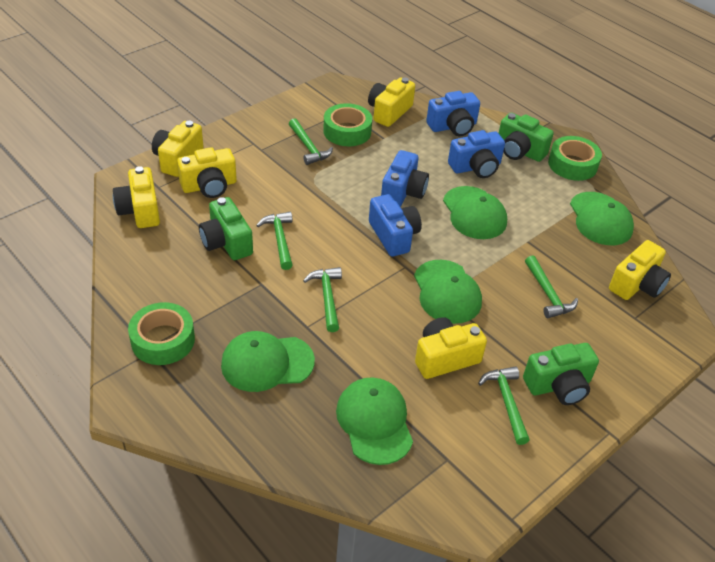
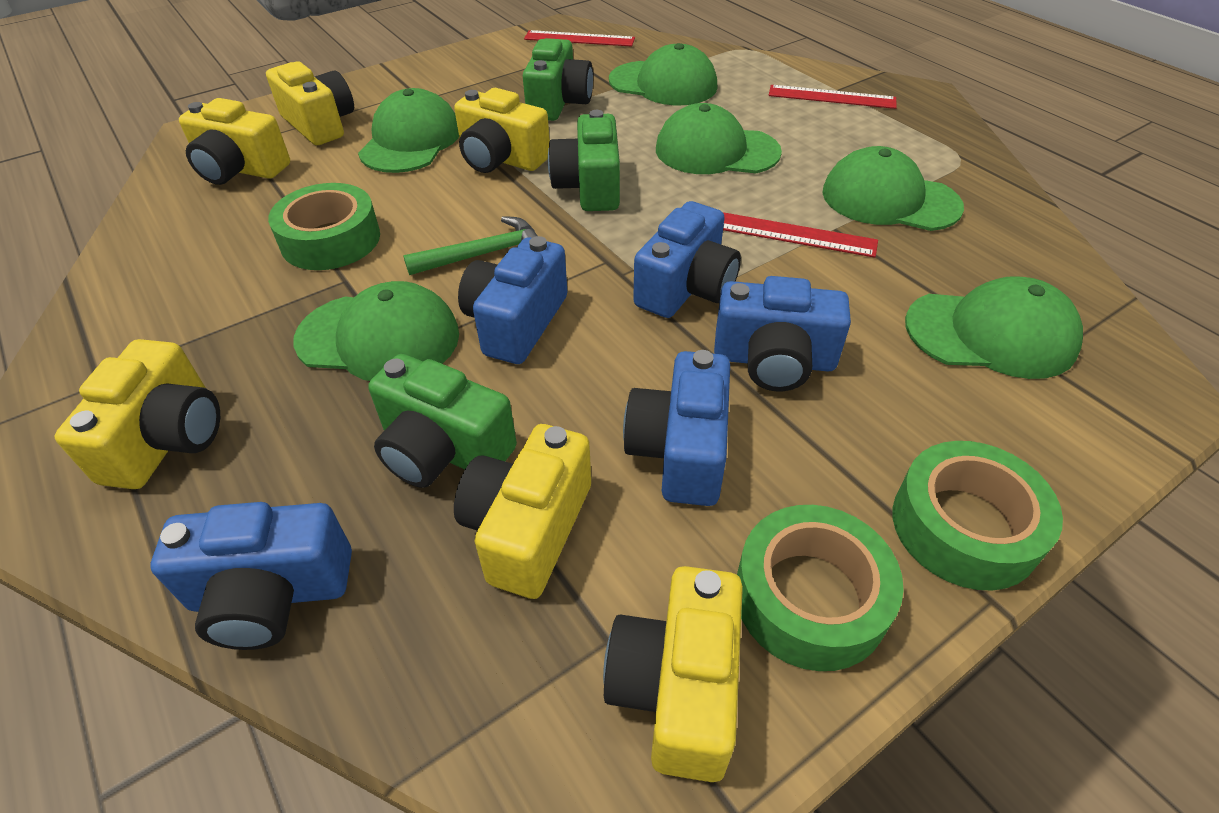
blue camera: [369,194,422,257] [381,150,429,207] [426,91,480,136] [448,130,505,178] = 4 -> [150,502,352,650] [458,236,567,364] [623,350,730,506] [633,201,741,318] [714,276,851,391] = 5
green cap: [221,331,315,392] [336,377,413,465] [414,260,482,324] [443,186,507,239] [570,192,634,245] = 5 -> [293,281,459,381] [358,88,459,173] [609,43,717,106] [656,103,782,174] [822,146,964,231] [905,276,1083,379] = 6
green hammer: [256,212,293,270] [289,118,333,165] [303,267,342,332] [478,366,529,445] [525,256,578,318] = 5 -> [403,216,538,275] = 1
red ruler: none = 0 -> [524,30,635,47] [723,212,878,258] [769,85,897,109] = 3

